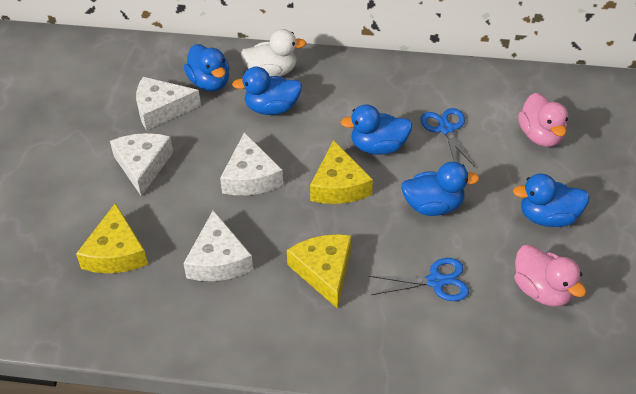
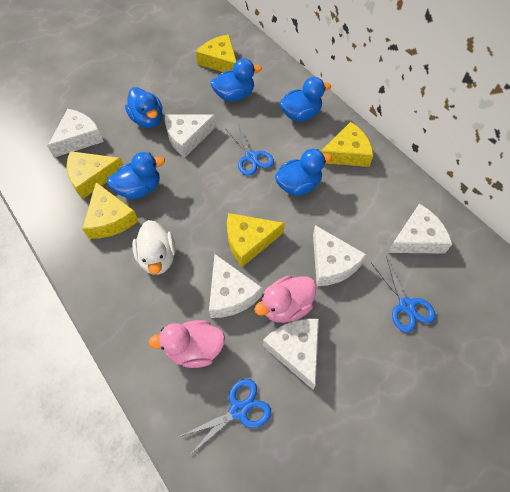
blue scissors: [369,258,469,301] [420,108,475,167] = 2 -> [181,379,271,456] [225,123,274,176] [371,256,436,333] = 3
white cheese: [110,133,173,197] [136,77,201,130] [183,210,253,281] [220,132,283,195] = 4 -> [47,109,104,158] [165,114,216,157] [209,254,262,318] [263,319,319,390] [313,225,367,286] [388,204,452,254] = 6
yellow cheese: [76,203,148,273] [287,234,351,309] [310,140,373,204] = 3 -> [67,151,124,200] [82,182,138,239] [196,34,236,72] [227,213,285,267] [321,122,373,167] = 5

